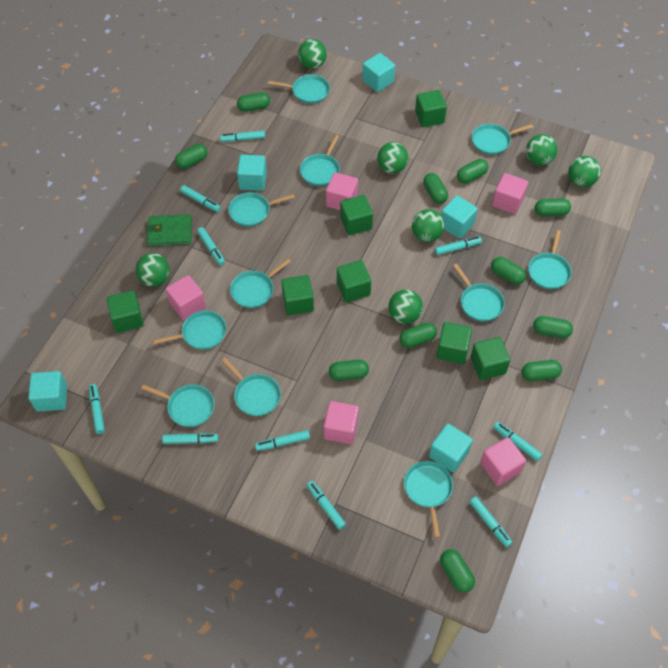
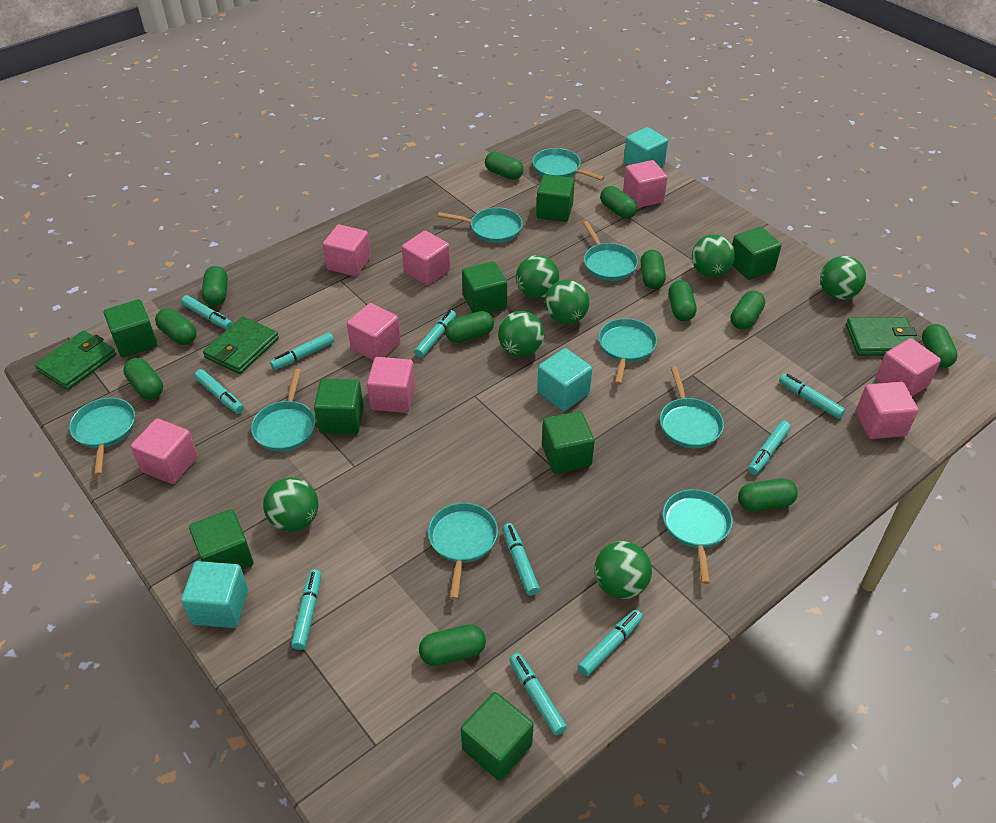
green capsule: [175,144,207,169] [237,92,270,112] [329,360,369,381] [399,322,437,348] [423,173,448,204] [440,549,475,592] [457,159,488,183] [491,257,526,285] [522,360,562,381] [533,316,573,338] [535,198,571,217] = 11 -> [123,358,163,399] [155,308,197,345] [202,266,228,306] [419,624,486,666] [445,311,494,343] [485,152,524,180] [600,186,637,219] [641,250,666,289] [668,280,697,321] [731,291,765,330] [738,478,798,511] [922,324,958,368] = 12
green cube: [107,290,144,333] [281,275,314,315] [337,260,371,302] [340,195,373,235] [415,90,447,127] [436,322,472,364] [470,337,510,380] = 7 -> [104,299,158,357] [189,509,253,570] [314,379,364,434] [461,692,534,781] [462,261,507,313] [536,174,575,222] [542,411,595,473] [732,227,782,280] = 8
green wallet: [146,214,192,246] = 1 -> [35,330,116,390] [203,316,279,374] [846,317,917,356] = 3
pink cube: [165,275,206,320] [324,401,359,444] [326,172,358,210] [480,437,526,486] [492,173,528,214] = 5 -> [131,418,198,484] [323,224,371,277] [347,303,401,361] [367,357,415,413] [402,231,450,285] [623,160,668,208] [856,382,918,439] [876,338,941,396] = 8
turquoise cube: [28,371,67,412] [237,155,267,191] [362,53,395,92] [429,424,473,473] [441,196,478,239] = 5 -> [181,561,248,628] [537,348,592,411] [624,127,668,167] = 3
turquoise pan: [141,384,214,427] [153,310,227,350] [221,358,281,416] [229,193,295,227] [230,259,291,308] [268,74,330,104] [300,135,340,186] [404,461,453,538] [453,263,505,321] [472,124,533,155] [528,230,571,289] = 11 -> [69,398,135,476] [251,369,315,452] [428,503,498,600] [438,208,523,243] [532,148,605,181] [583,221,638,281] [598,318,657,385] [660,366,724,448] [663,489,732,584] = 9

